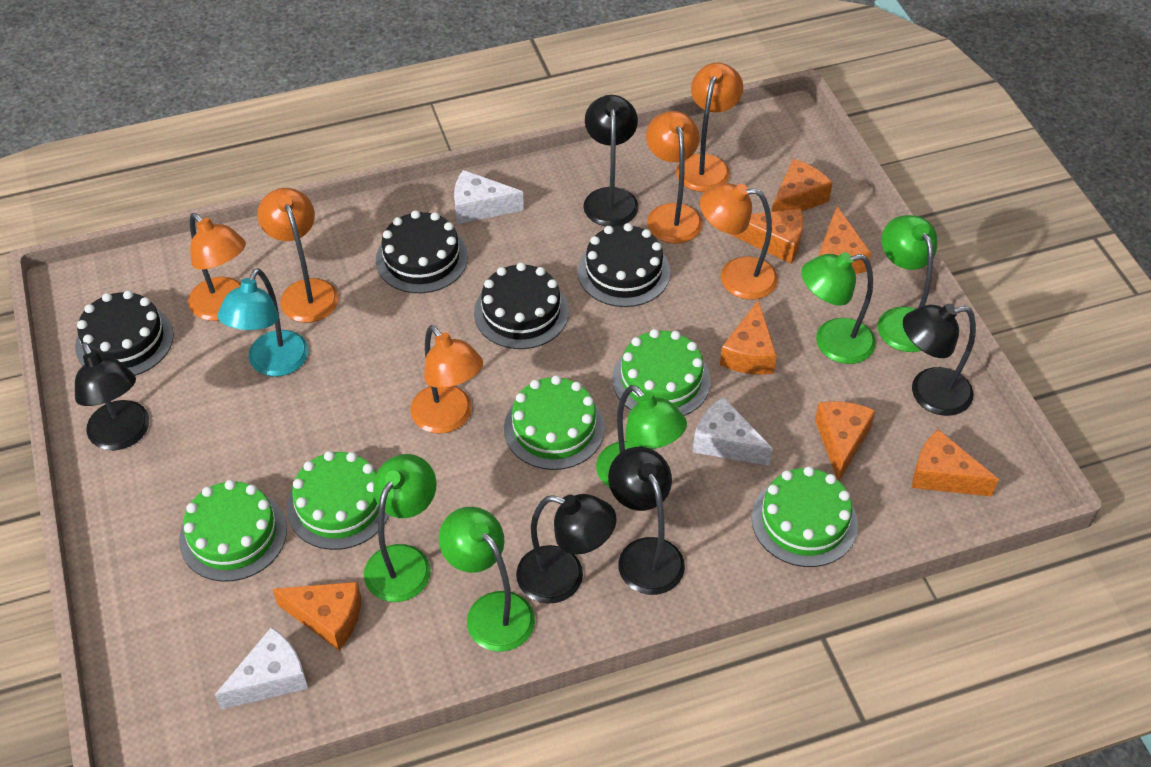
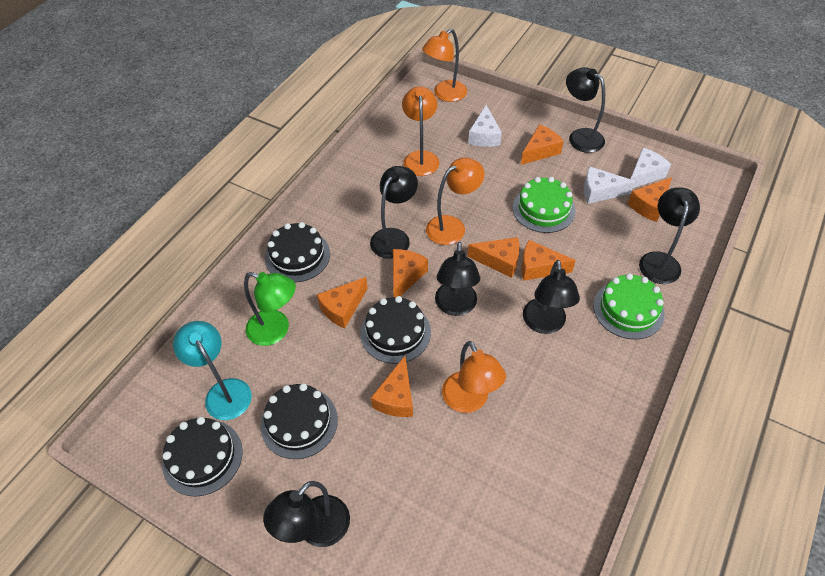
black lamp: [75,342,149,450] [516,494,616,604] [583,95,638,227] [608,447,685,595] [903,304,976,416] = 5 -> [263,481,350,547] [370,166,418,259] [435,242,480,316] [523,260,580,334] [566,67,605,153] [639,187,700,284] = 6
green cake: [179,480,287,582] [287,451,390,550] [504,375,605,470] [612,329,711,416] [752,466,858,567] = 5 -> [513,177,575,233] [593,273,665,339] = 2
green lamp: [364,454,437,602] [439,507,535,652] [596,385,687,488] [801,252,876,364] [878,215,937,352] = 5 -> [244,272,296,346] = 1
orange lamp: [188,213,246,321] [258,188,339,322] [410,325,483,433] [646,111,703,244] [676,62,743,192] [700,183,778,300] = 6 -> [402,86,439,176] [422,29,467,102] [426,157,485,245] [442,341,506,413] = 4

